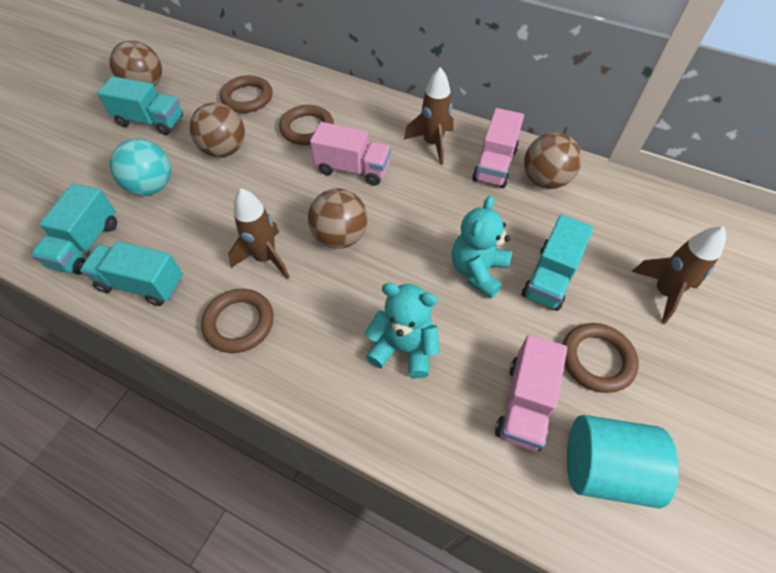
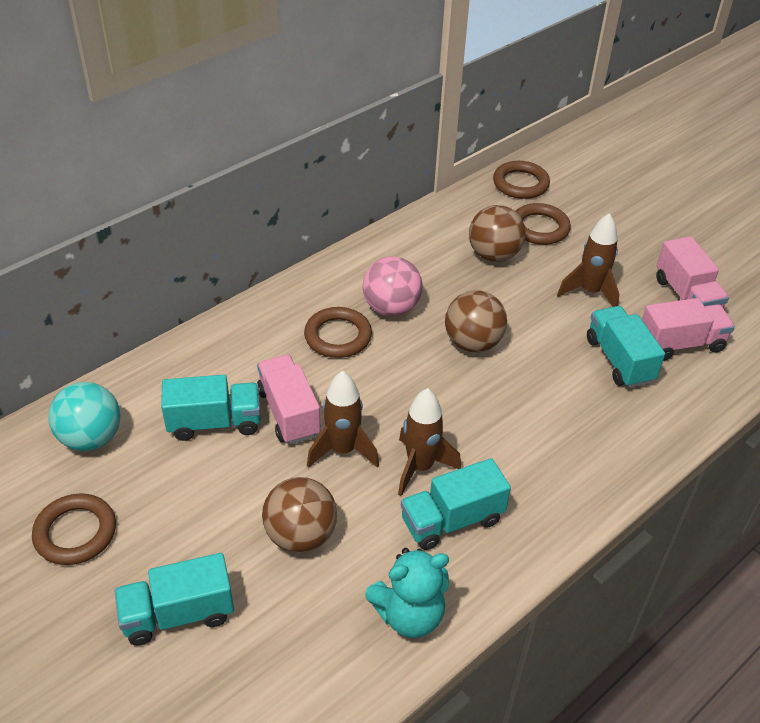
brown ball: [109,40,162,87] [189,102,245,157] [308,188,368,249] [524,132,582,189] = 4 -> [262,477,337,553] [445,290,507,352] [469,205,526,262] = 3
pink ball: none = 0 -> [363,256,423,317] = 1
turquoise cylinder: [567,415,679,508] = 1 -> none = 0
turquoise teddy bear: [365,283,440,378] [452,196,511,298] = 2 -> [365,548,449,638] = 1

